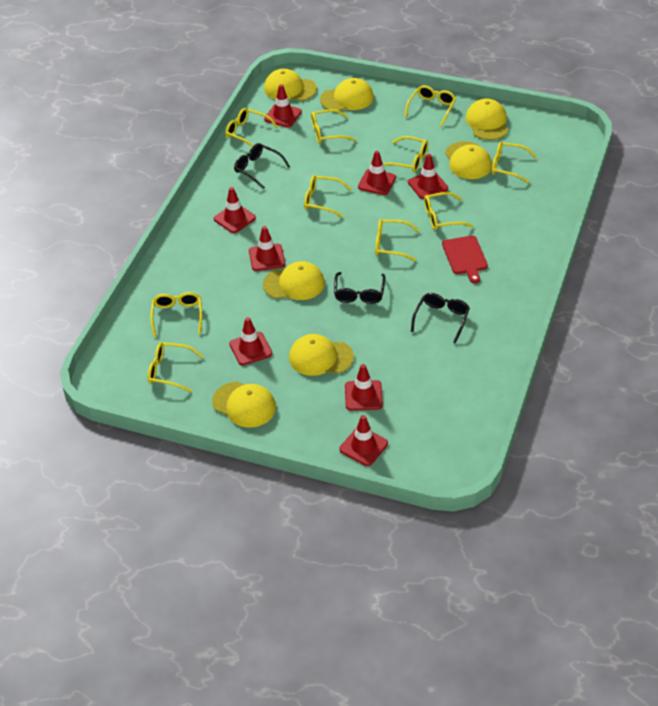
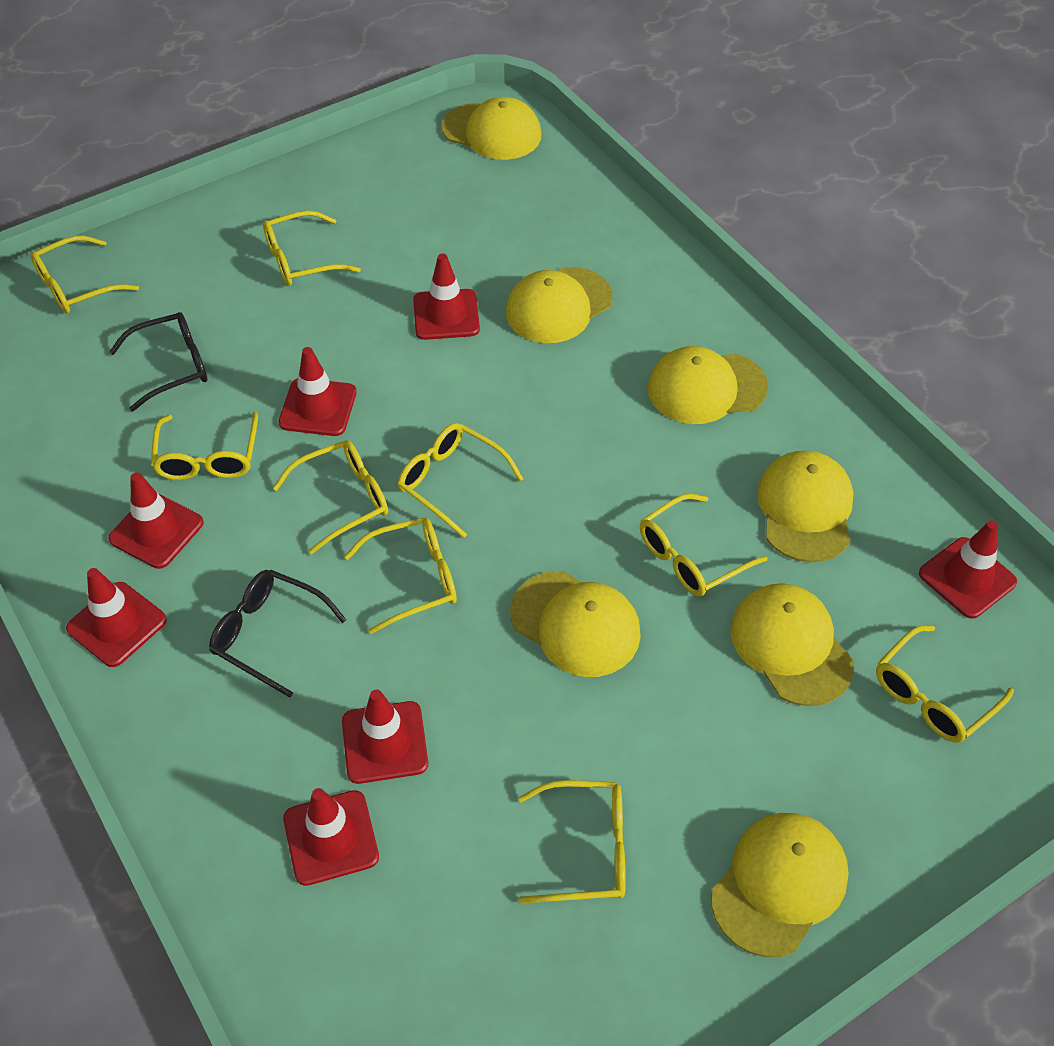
black glasses: [234,143,290,189] [334,272,386,304] [411,293,470,344] = 3 -> [109,312,207,412] [209,570,346,697] = 2
red cutting board: [442,235,488,283] = 1 -> none = 0
red traffic cone: [214,187,256,233] [229,317,272,366] [249,226,285,271] [264,84,302,127] [339,415,388,466] [345,364,383,411] [358,151,396,195] [408,154,448,199] = 8 -> [66,568,167,667] [108,472,204,569] [279,347,356,436] [283,788,379,886] [342,690,428,784] [413,253,480,340] [919,520,1017,619] = 7
yellow glasses: [148,342,204,392] [150,292,202,337] [225,108,278,147] [304,175,352,217] [311,109,356,144] [375,219,420,261] [383,136,428,172] [405,85,456,126] [424,192,473,230] [492,142,537,184] = 10 -> [30,236,139,313] [151,412,258,480] [263,210,361,286] [273,440,388,554] [344,518,457,634] [398,423,523,538] [518,780,626,904] [640,493,768,596] [876,625,1014,743] = 9

